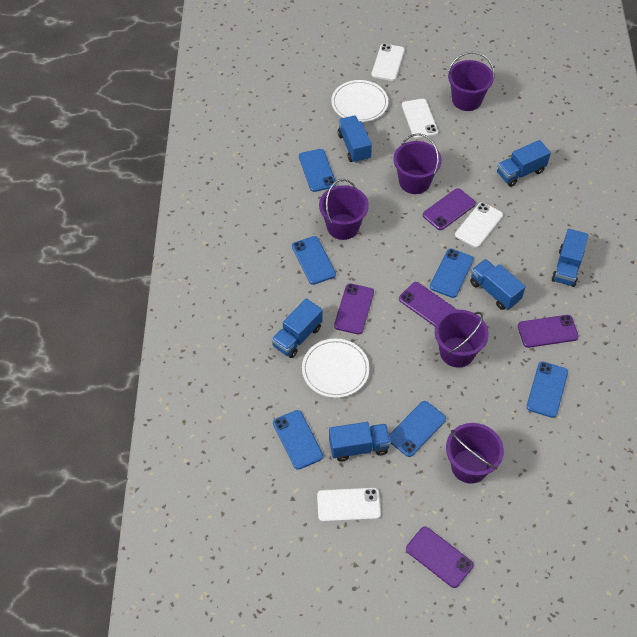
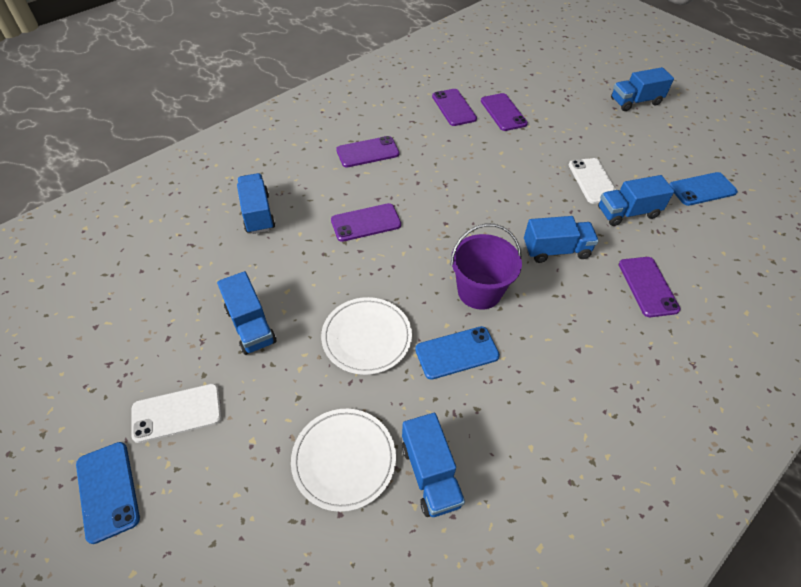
blue phone: [273,410,323,470] [292,236,336,285] [299,149,336,192] [389,401,446,457] [430,249,474,298] [526,362,568,418] = 6 -> [76,442,140,544] [415,326,500,380] [669,172,738,206] = 3
purple bucket: [319,179,369,240] [393,133,442,194] [435,310,489,368] [446,423,504,484] [447,52,494,111] = 5 -> [450,224,522,310] = 1
white phone: [317,488,381,522] [372,44,405,81] [402,99,438,139] [455,202,503,248] = 4 -> [132,384,222,443] [569,158,616,204] = 2

